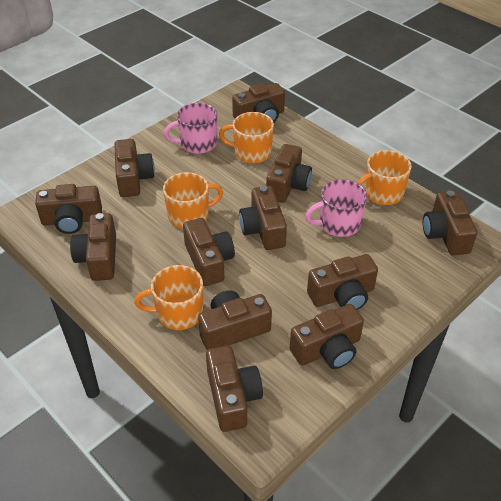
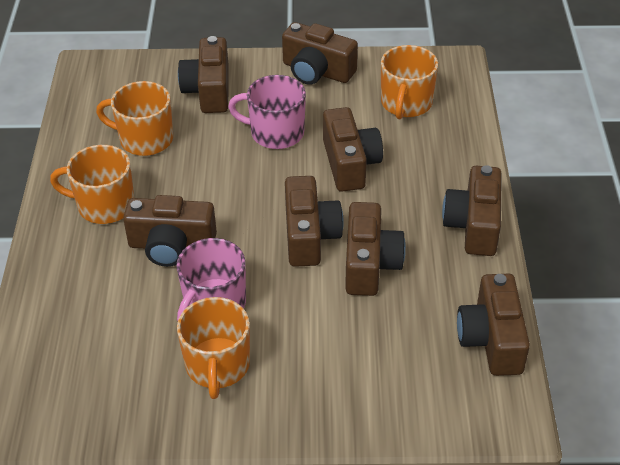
brown camera: [35,184,102,234] [70,213,116,281] [115,139,155,197] [183,218,235,286] [198,290,272,350] [206,346,263,432] [232,83,285,123] [239,186,287,250] [266,144,312,203] [290,304,364,369] [307,254,378,310] [423,191,477,255] = 12 -> [123,195,217,267] [178,36,229,113] [282,22,358,85] [285,176,344,267] [323,107,383,192] [345,202,406,296] [442,165,502,256] [457,274,530,376] = 8

